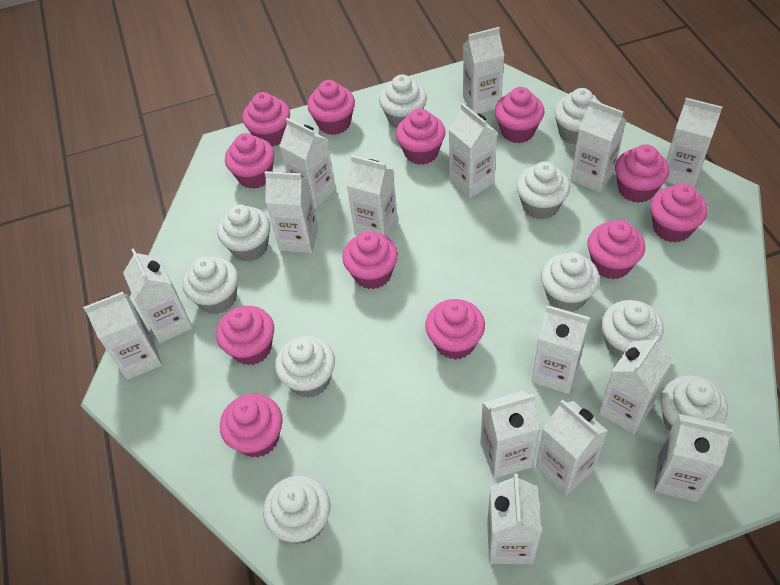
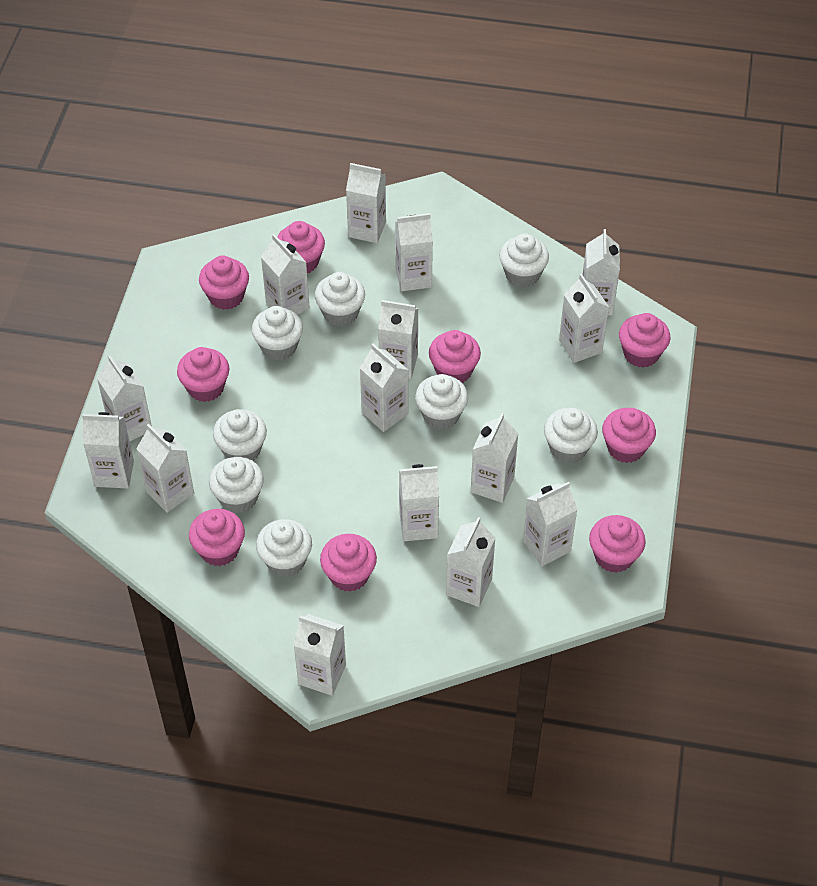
pink cupcake: [216,306,274,365] [220,394,283,458] [225,133,274,189] [243,92,290,147] [307,80,355,135] [342,231,398,289] [396,108,446,165] [425,299,485,360] [495,87,545,143] [587,220,645,279] [615,144,669,203] [650,183,707,243] = 12 -> [177,347,229,402] [189,509,245,566] [199,256,249,310] [277,221,325,273] [320,534,377,592] [429,330,481,383] [589,515,646,573] [602,408,656,463] [619,313,670,368] = 9
white cupcake: [183,257,238,314] [217,205,270,262] [263,476,331,544] [275,336,335,397] [379,74,427,129] [516,161,570,219] [541,252,600,312] [554,88,601,145] [601,300,664,359] [660,375,728,431] = 10 -> [209,457,264,513] [213,409,267,461] [252,306,303,360] [256,519,312,577] [315,272,365,326] [415,374,468,429] [499,233,549,287] [544,408,598,463] = 8

